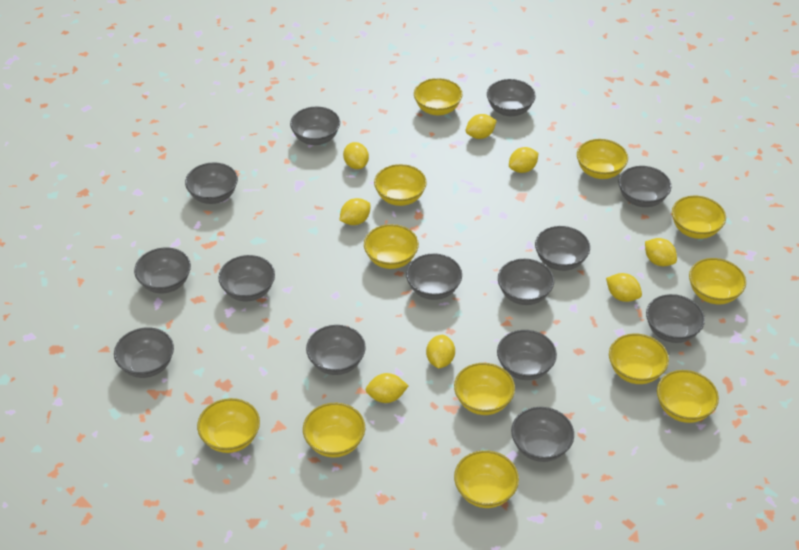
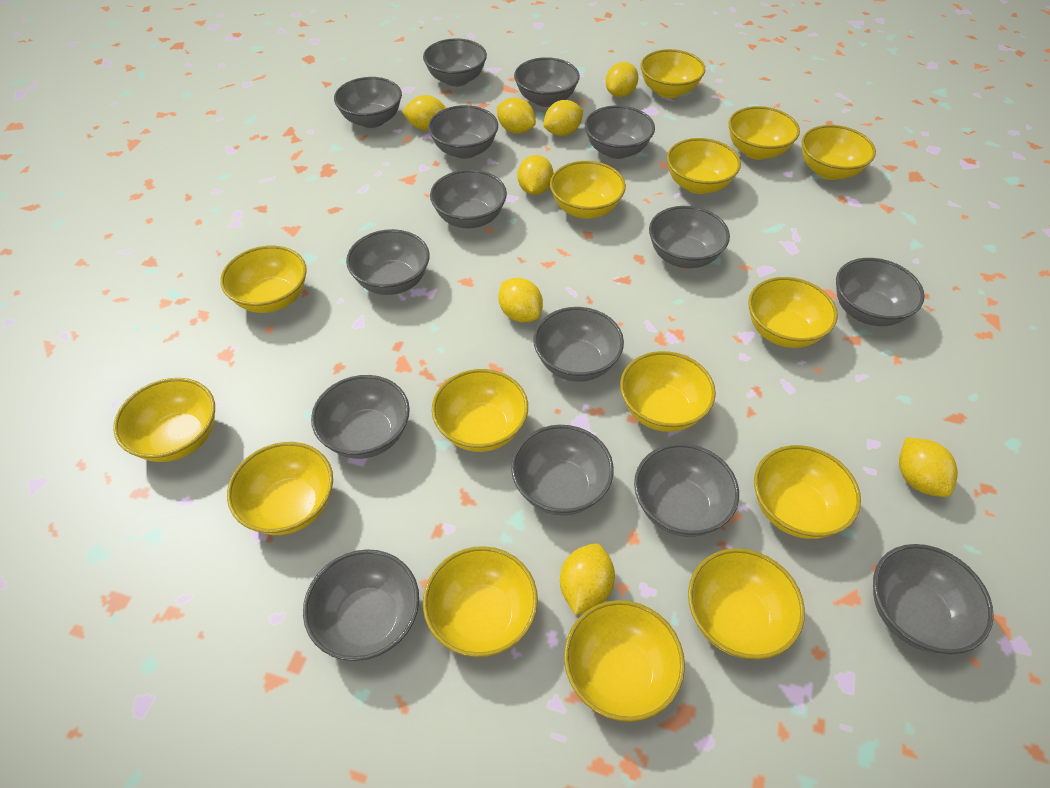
grey bowl: [114,327,174,378] [134,247,191,293] [185,162,238,204] [218,255,275,302] [290,107,340,145] [306,325,366,375] [406,254,462,300] [487,79,536,116] [497,330,557,380] [498,259,554,305] [511,407,574,462] [535,226,590,271] [619,166,672,207] [646,294,705,343] = 14 -> [303,549,419,661] [311,375,410,459] [334,77,402,128] [346,229,430,295] [423,38,487,87] [428,105,498,159] [430,169,507,228] [511,425,614,516] [514,57,580,107] [533,307,624,382] [585,105,655,159] [634,443,739,537] [649,206,730,268] [836,258,925,326] [873,544,994,654] = 15
yellow bowl: [197,398,260,453] [303,403,365,458] [364,224,419,269] [374,164,427,206] [414,78,462,115] [454,363,515,415] [454,450,519,508] [577,139,628,179] [609,333,669,384] [657,370,719,423] [672,196,726,239] [689,258,746,304] = 12 -> [113,378,215,462] [220,246,307,313] [227,442,333,535] [423,546,538,657] [432,369,528,452] [550,161,626,219] [564,600,685,722] [620,351,716,432] [640,49,705,98] [667,138,741,194] [688,548,805,660] [728,106,800,160] [749,277,838,348] [754,445,861,539] [802,125,876,180] = 15

